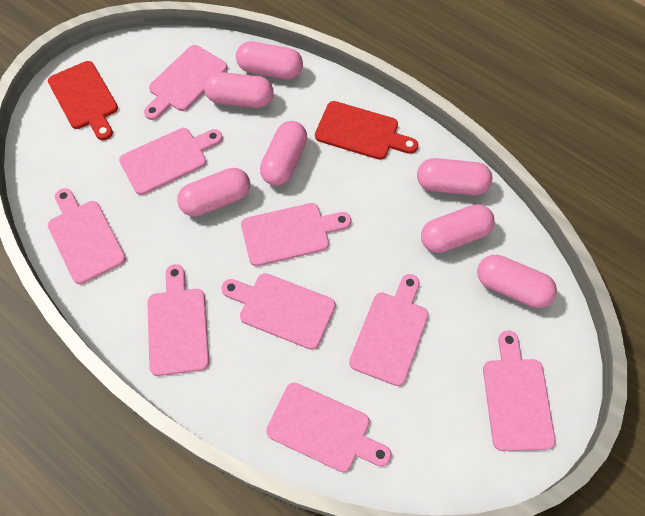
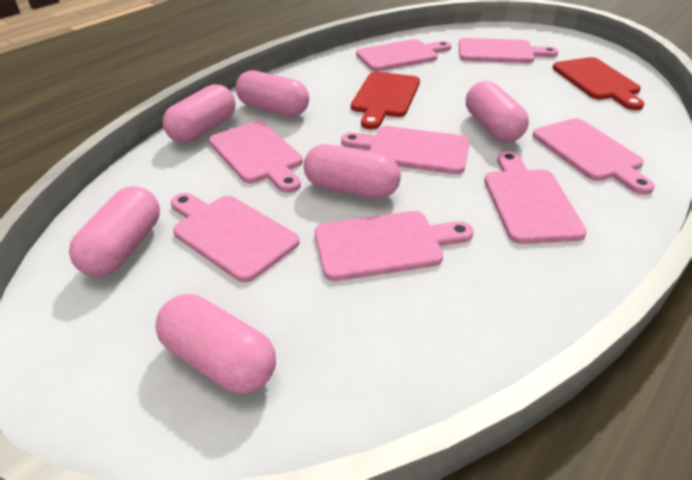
pink capsule: [177,168,250,217] [204,72,274,108] [236,41,303,79] [260,121,307,186] [417,158,492,195] [421,204,495,253] [477,255,557,308] = 7 -> [69,186,160,277] [155,294,276,394] [163,84,236,143] [236,70,309,116] [304,144,401,199] [466,81,529,142] = 6
pink cutting board: [48,188,126,284] [119,128,223,195] [144,45,227,120] [148,264,209,376] [221,273,336,350] [241,203,351,266] [266,382,391,472] [349,274,428,386] [483,330,555,451] = 9 -> [171,193,300,283] [209,121,303,193] [314,211,474,281] [341,126,470,174] [356,39,451,71] [459,38,558,63] [484,151,587,244] [533,118,655,195] = 8

